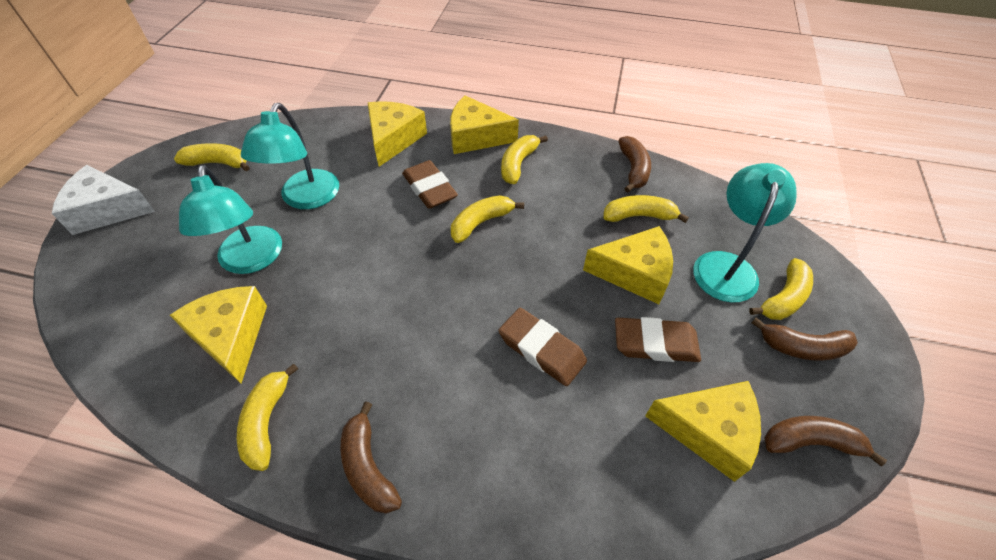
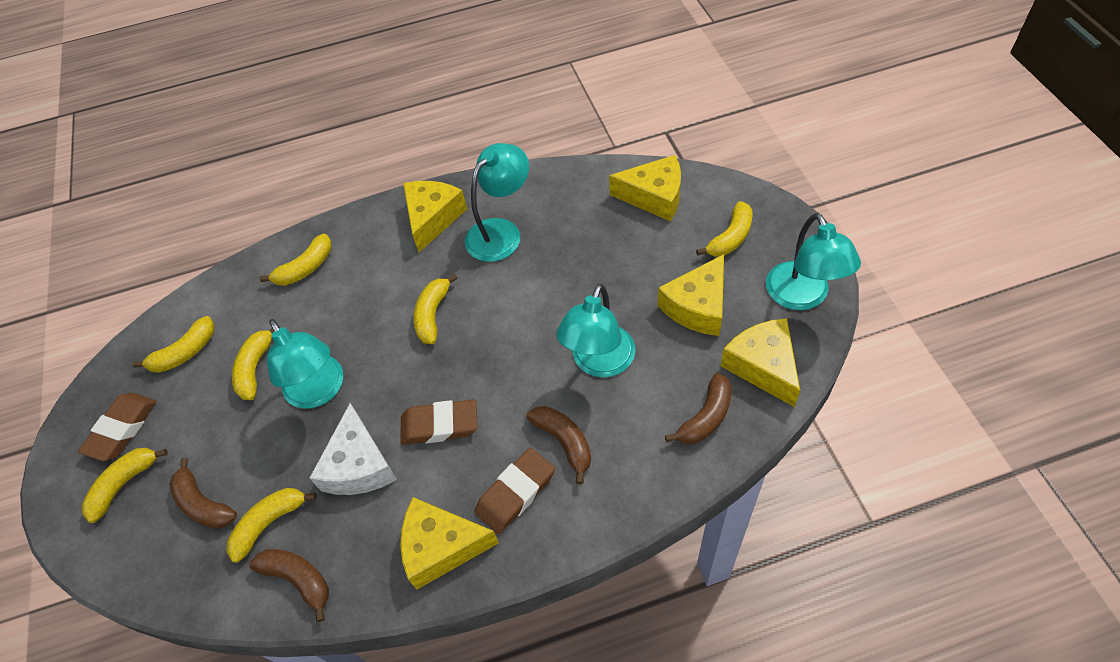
turquoise lamp: [179,165,282,274] [241,103,339,209] [693,163,797,302] = 3 -> [267,319,343,409] [465,143,529,262] [556,284,635,377] [766,213,861,310] = 4
yellow banana: [174,144,250,171] [237,363,298,471] [451,195,524,243] [501,135,548,184] [604,195,689,223] [749,258,813,320] = 6 -> [82,448,168,523] [133,316,215,373] [227,488,317,563] [232,328,274,400] [260,234,332,286] [413,274,458,344] [696,201,753,257] = 7

